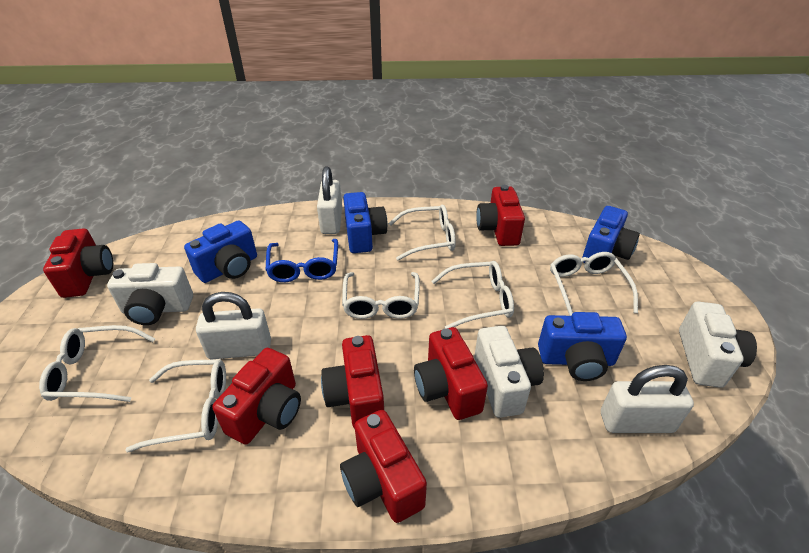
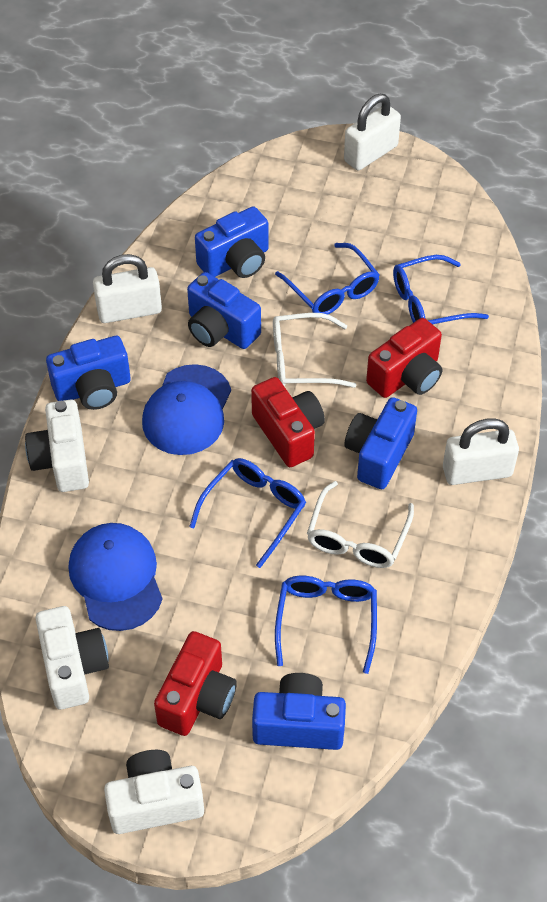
blue camera: [184,221,257,283] [343,192,388,253] [538,312,627,381] [582,206,640,263] = 4 -> [46,336,131,410] [187,272,261,349] [195,206,269,278] [252,673,346,750] [345,397,417,489] = 5
blue cap: none = 0 -> [69,523,163,631] [142,364,231,455] = 2
blue glasses: [265,239,338,282] = 1 -> [189,458,306,568] [275,243,380,314] [275,576,377,674] [393,255,489,324] = 4
red camera: [43,229,113,298] [212,348,301,445] [321,335,384,429] [340,410,427,523] [414,327,488,420] [476,185,525,246] = 6 -> [154,631,237,736] [251,377,325,467] [366,318,442,398] = 3
white glasses: [39,325,155,402] [125,359,226,453] [342,272,420,319] [389,205,456,260] [432,261,514,328] [550,252,638,316] = 6 -> [273,313,356,388] [307,481,414,568] = 2

